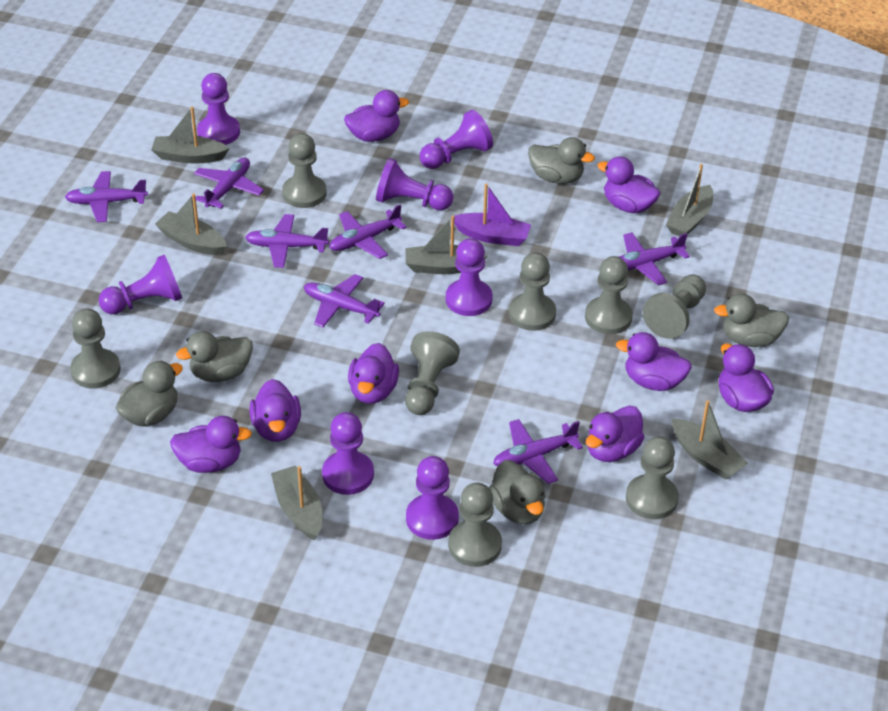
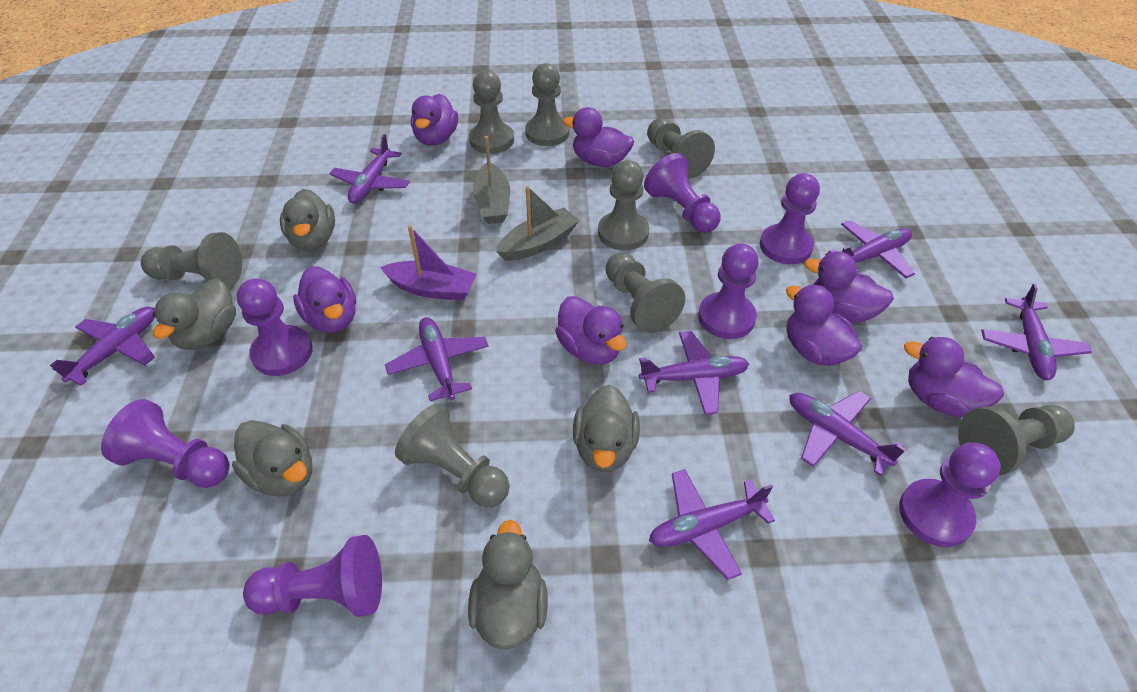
grey boat: [151,106,230,164] [155,194,227,255] [271,466,322,541] [406,216,488,274] [666,164,713,237] [672,400,748,480] = 6 -> [473,136,510,224] [496,186,580,261] = 2
purple duck: [170,416,252,473] [250,379,301,442] [344,90,409,142] [348,343,399,404] [586,406,644,462] [597,156,660,213] [616,332,692,391] [719,343,774,412] = 8 -> [293,266,356,333] [411,94,458,146] [555,296,627,364] [563,107,634,167] [786,285,862,366] [804,251,894,323] [904,337,1004,417] = 7
purple plane: [65,171,148,222] [194,157,264,208] [245,214,329,268] [304,274,385,328] [329,204,407,259] [493,419,583,484] [619,232,690,285] = 7 -> [50,307,155,386] [329,134,410,204] [385,317,489,401] [639,331,749,415] [649,469,775,580] [789,391,906,476] [828,220,915,278] [981,283,1092,380] = 8

